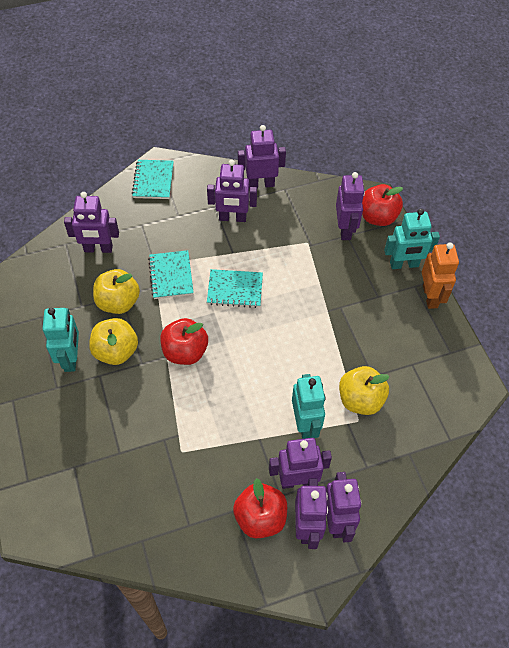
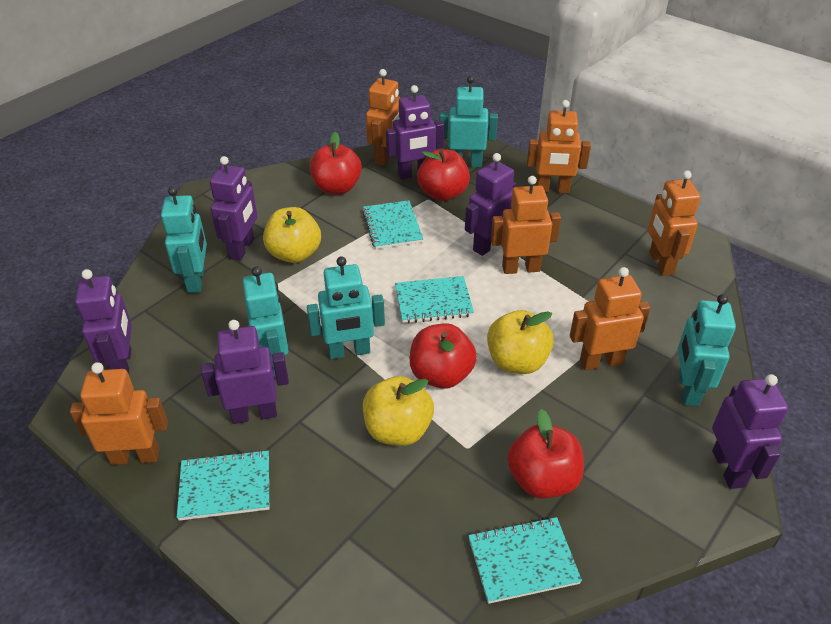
orange robot: [422,242,459,309] = 1 -> [70,362,168,465] [366,69,401,166] [491,176,561,274] [527,100,591,193] [570,267,650,370] [648,171,701,276] = 6
purple robot: [64,192,119,253] [207,160,257,222] [238,125,286,189] [269,438,332,489] [295,478,328,549] [326,472,362,542] [336,172,365,240] = 7 -> [75,269,132,374] [201,320,289,424] [210,156,257,260] [386,85,444,179] [465,153,516,256] [712,374,788,489] = 6
red apple: [160,318,208,365] [233,478,287,538] [362,184,403,226] = 3 -> [310,132,362,195] [410,323,477,389] [417,149,470,201] [507,409,584,498] = 4
turquoise notebook: [132,160,174,199] [148,250,194,299] [207,269,263,308] = 3 -> [177,450,269,521] [362,200,423,249] [395,276,474,323] [468,517,582,604] = 4
turquoise robot: [43,308,79,372] [292,374,326,439] [384,208,440,269] = 3 -> [161,187,207,293] [243,266,289,377] [307,256,385,359] [440,76,498,167] [678,294,736,406] = 5

